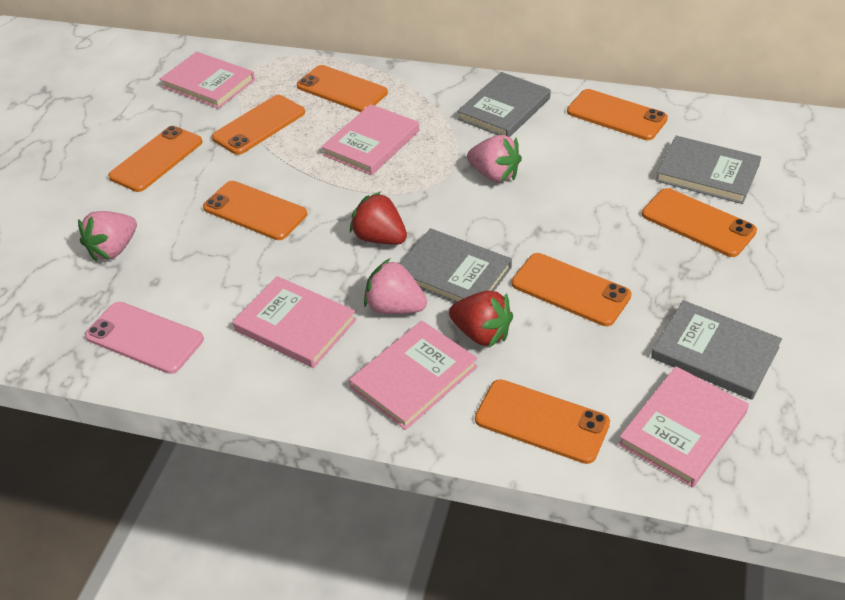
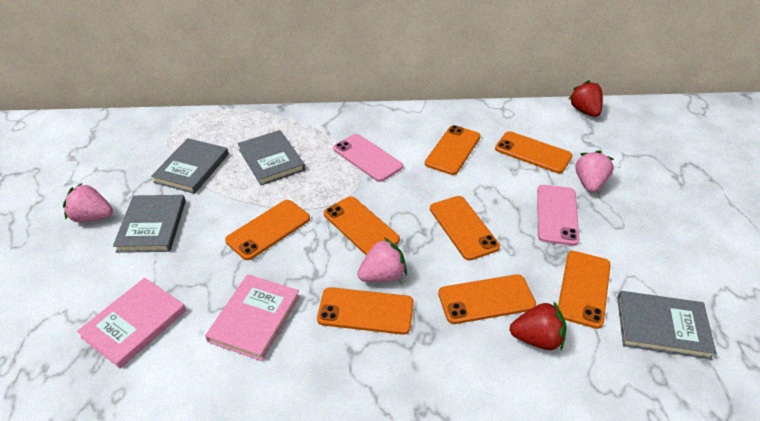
pink book: [160,52,255,109] [232,276,357,368] [321,104,419,175] [349,321,478,430] [618,366,749,488] = 5 -> [77,278,186,369] [205,274,300,361] = 2
pink phone: [85,302,204,374] = 1 -> [333,134,403,182] [537,185,580,246] = 2

